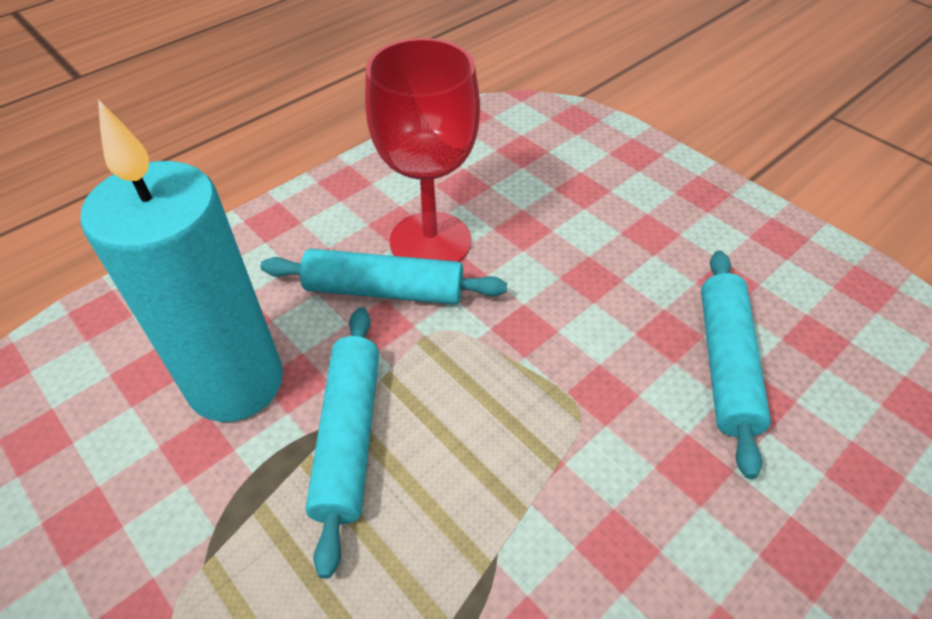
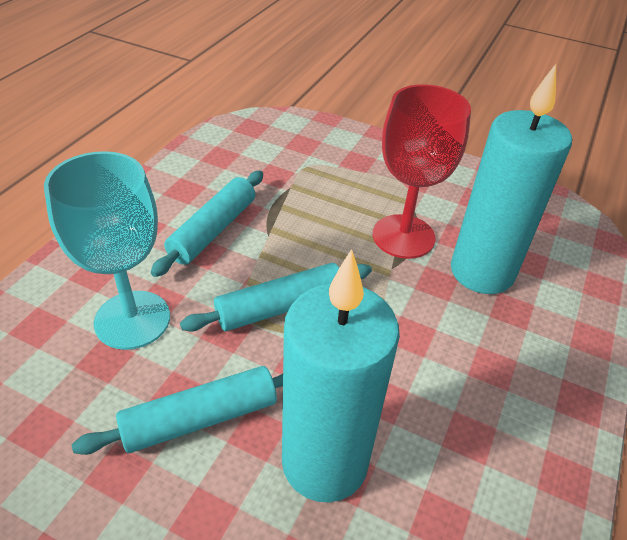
turquoise candle: [81,99,283,422] = 1 -> [282,249,400,502] [451,64,572,294] = 2
turquoise goblet: none = 0 -> [44,151,170,350] = 1

